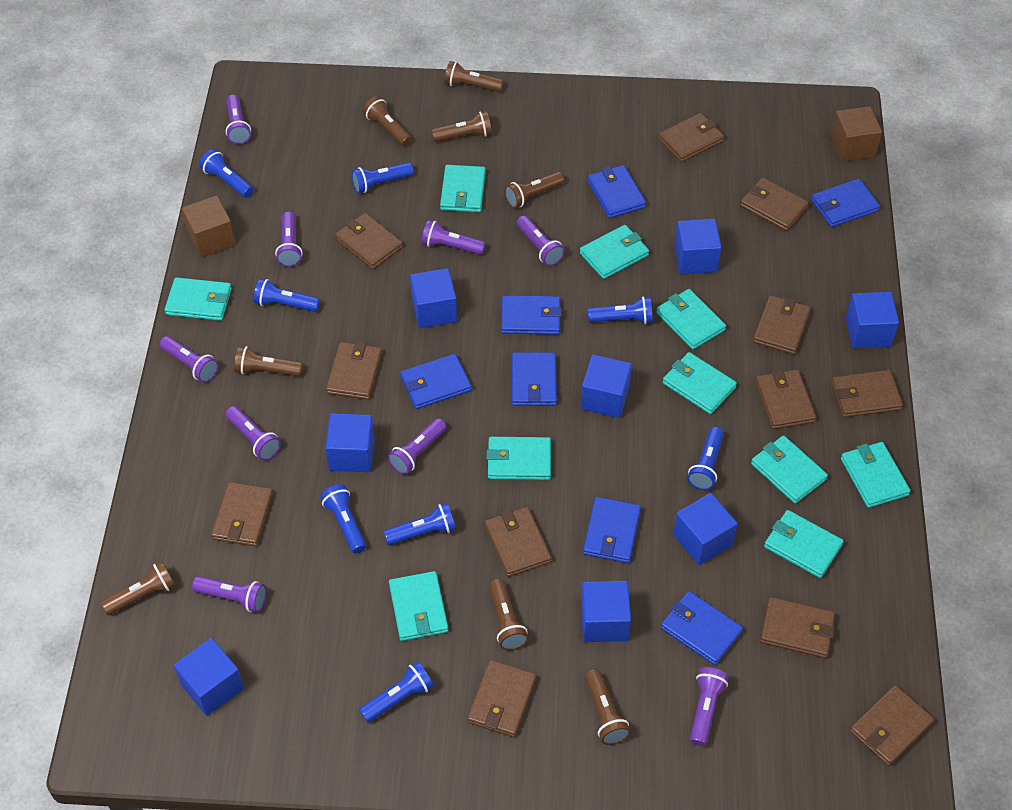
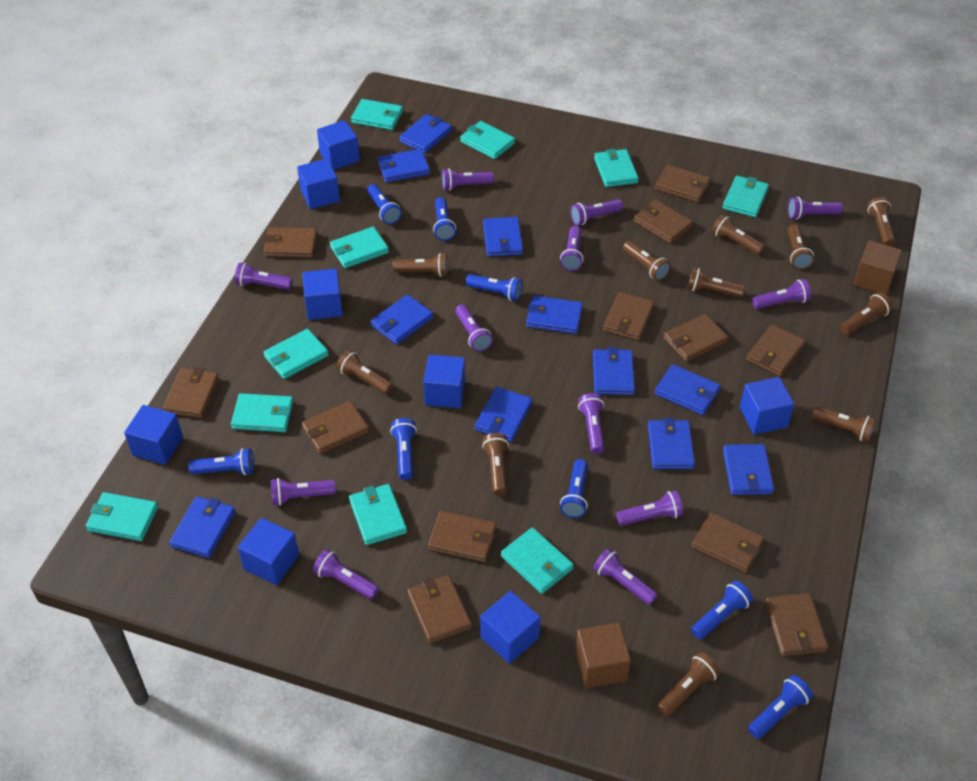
blue wallet: [400,354,472,409] [501,295,562,335] [512,352,557,406] [583,497,641,563] [587,165,646,218] [661,591,743,665] [811,179,880,227] = 7 -> [169,496,235,558] [371,295,433,344] [378,149,430,183] [399,114,452,153] [475,387,532,442] [483,217,523,257] [526,296,583,334] [593,347,635,395] [648,418,695,469] [655,364,721,415] [723,444,774,495] = 11
brown flashlight: [101,561,175,615] [234,346,303,376] [363,96,412,146] [431,111,492,142] [444,61,504,92] [489,579,529,650] [504,172,564,208] [585,669,631,745] = 8 -> [336,350,393,394] [393,253,449,277] [482,433,509,496] [623,241,671,281] [657,652,721,717] [687,268,745,297] [711,214,765,255] [788,224,814,270] [811,406,876,442] [840,292,893,335] [867,197,895,246] = 11
purple flashlight: [160,336,218,382] [192,576,267,612] [226,95,251,145] [226,406,281,460] [275,212,303,267] [388,418,447,475] [421,220,486,255] [516,216,565,266] [690,667,729,746] = 9 -> [235,263,293,290] [271,478,336,506] [313,549,379,599] [442,168,494,191] [455,304,493,352] [560,226,583,271] [570,199,623,225] [578,393,605,454] [593,548,658,605] [616,491,683,526] [752,279,811,309] [788,197,843,220] = 12

